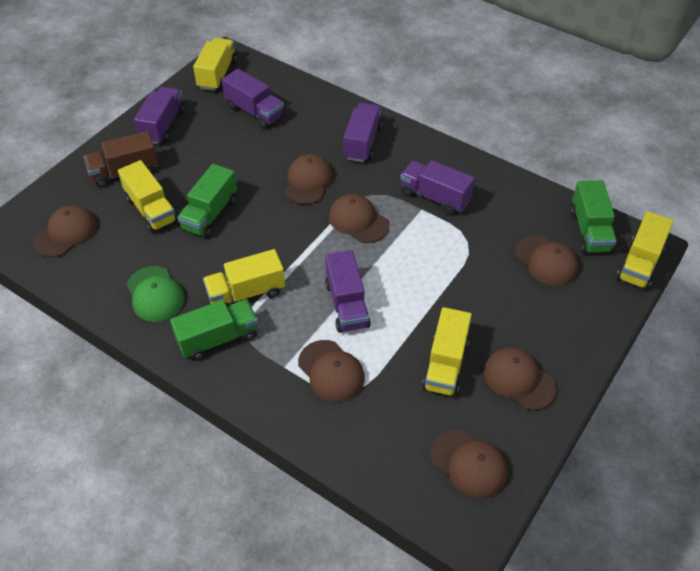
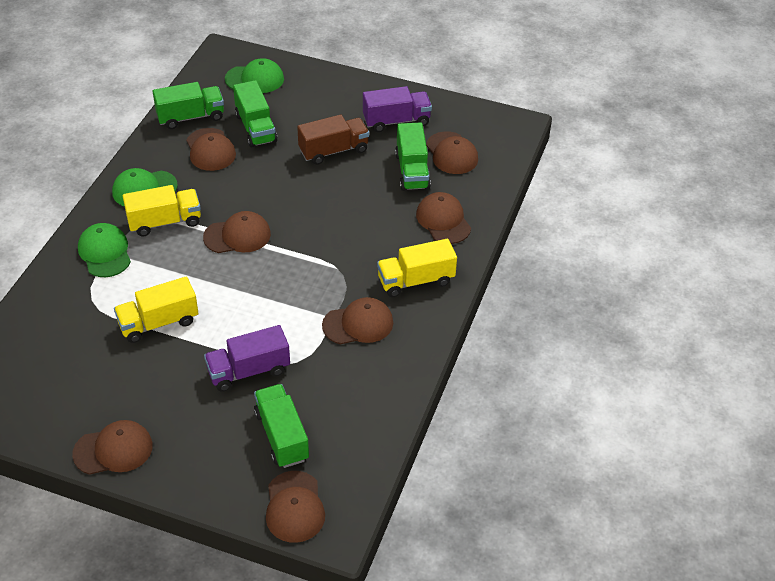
green cap: [127,266,184,322] = 1 -> [78,223,131,277] [112,168,178,206] [225,58,284,93] = 3
green truck: [170,299,258,361] [178,164,237,238] [570,180,617,253] = 3 -> [153,82,224,129] [233,80,277,147] [254,384,309,468] [395,122,431,191] = 4
purple truck: [134,87,185,144] [222,69,284,129] [325,250,371,333] [343,103,382,162] [400,160,475,215] = 5 -> [204,325,290,392] [363,86,432,132] = 2
yellow truck: [118,160,178,233] [193,38,237,91] [203,249,285,308] [422,307,472,397] [617,211,673,290] = 5 -> [114,277,199,343] [123,185,201,237] [377,239,457,297] = 3

